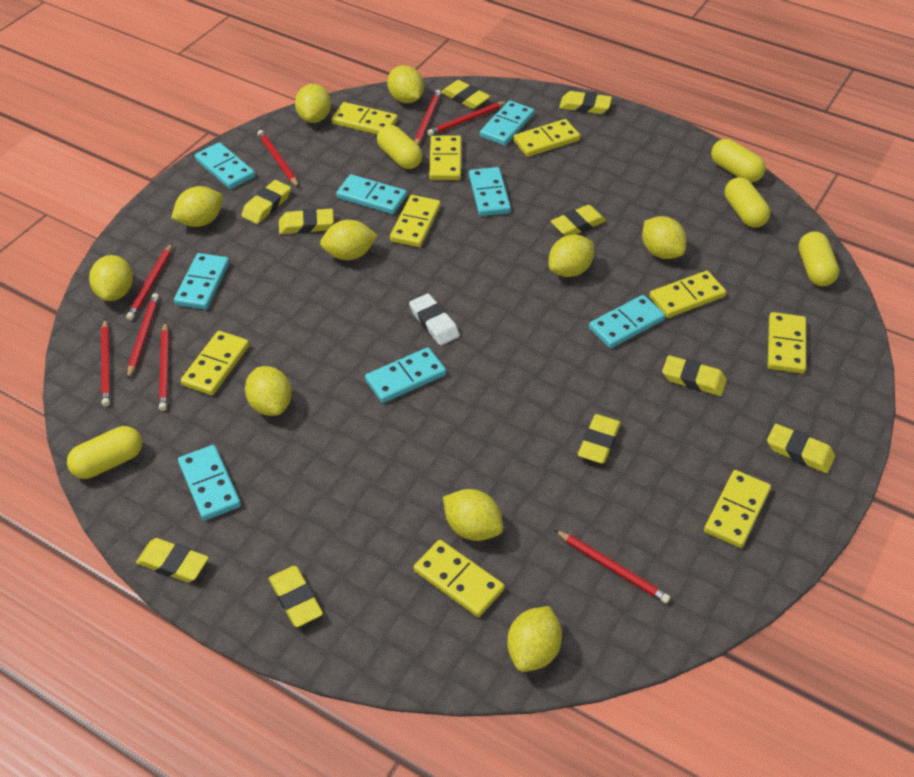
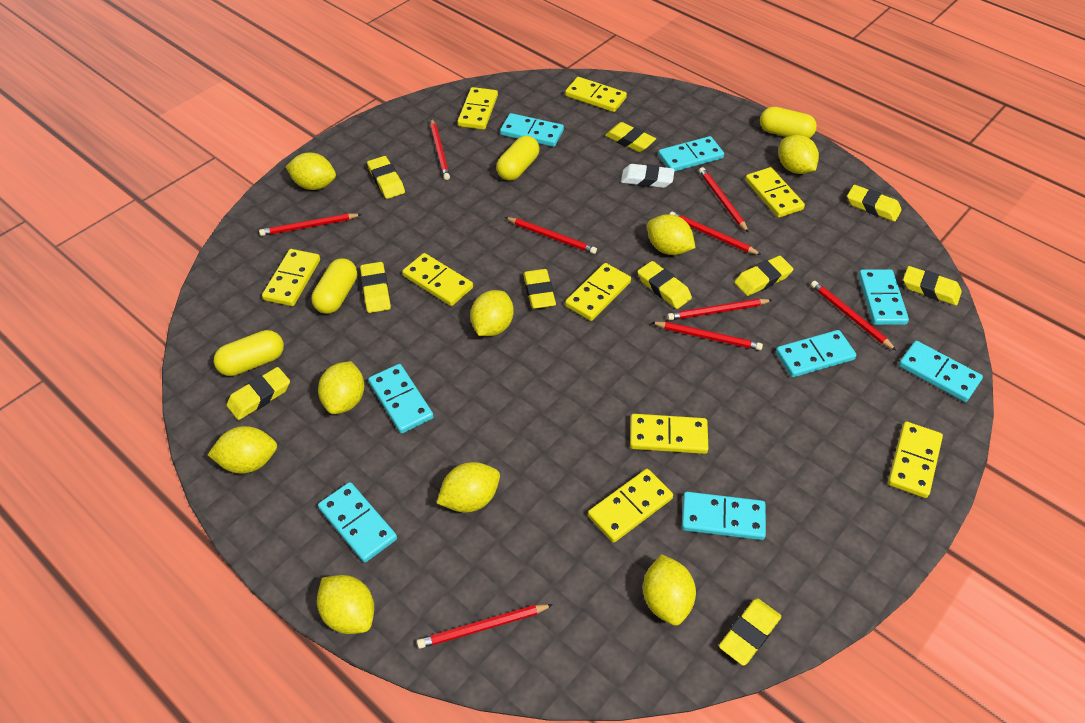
red pencil: [101,319,110,406] [126,243,172,320] [127,293,159,379] [159,322,169,411] [257,130,299,188] [415,90,441,145] [427,101,508,136] [555,530,671,604] = 8 -> [259,213,362,236] [417,604,553,649] [431,118,450,180] [505,217,597,254] [651,322,763,350] [667,299,772,320] [670,211,761,255] [699,167,749,233] [811,281,897,351] = 9
yellow capsule: [67,426,142,479] [377,125,423,169] [711,139,766,182] [725,177,770,228] [799,231,839,286] = 5 -> [214,330,284,376] [311,258,357,314] [496,136,539,181] [760,107,817,138] = 4
yellow lemon: [89,255,133,301] [171,186,223,227] [245,366,292,416] [295,84,331,123] [320,220,378,260] [387,65,424,103] [443,489,503,541] [507,606,562,672] [549,235,594,277] [642,216,686,259] = 10 -> [208,426,277,474] [286,152,336,190] [317,575,374,634] [318,361,364,414] [437,462,500,512] [470,290,514,336] [643,554,696,625] [647,214,695,255] [779,135,819,174] = 9

